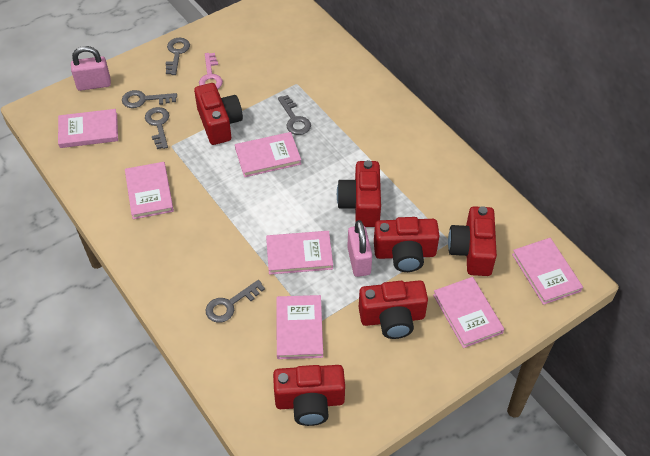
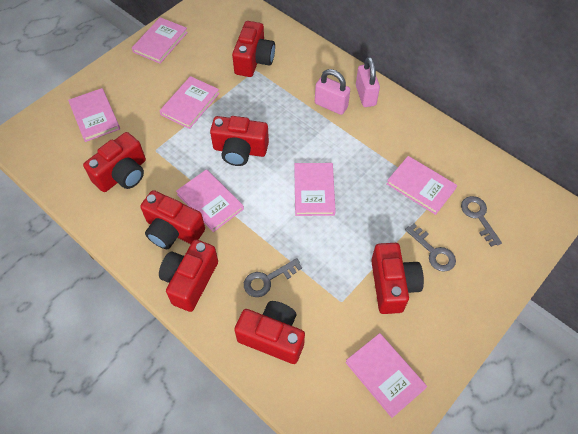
grey key: [122,90,177,108] [145,107,169,149] [166,38,190,75] [205,280,265,323] [278,95,311,135] = 5 -> [244,258,302,297] [405,224,456,272] [461,196,502,247] = 3
pink key: [199,53,223,89] = 1 -> none = 0
red camera: [194,83,243,145] [273,365,345,426] [337,160,381,227] [359,280,428,339] [374,217,439,272] [448,206,497,276] = 6 -> [83,132,146,192] [140,190,205,249] [159,239,218,312] [210,116,269,166] [232,21,275,77] [234,301,305,364] [371,243,424,314] = 7

